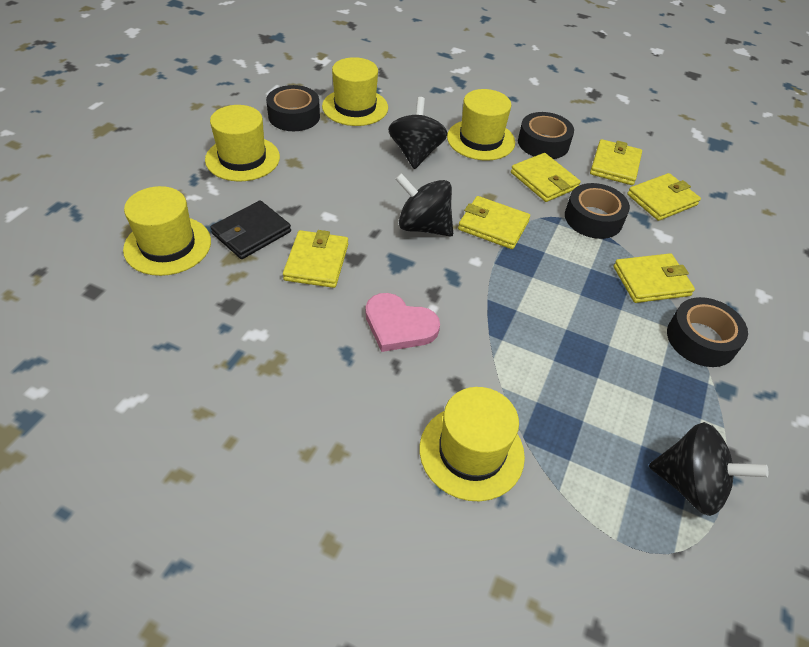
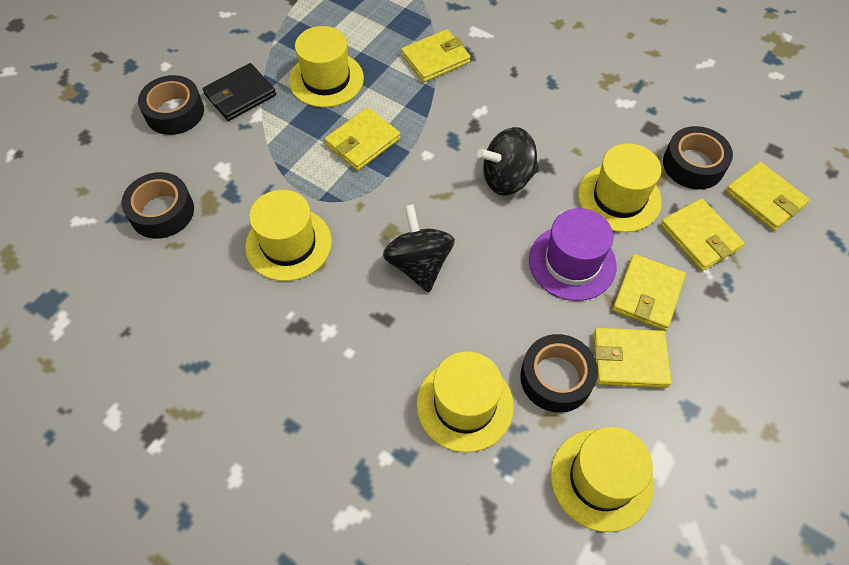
black spinning top: [388,97,448,169] [395,173,453,236] [649,422,768,516] = 3 -> [383,204,455,292] [477,127,539,195] = 2
pink heart: [365,293,440,352] = 1 -> none = 0
purple hat: none = 0 -> [529,208,617,301] = 1

